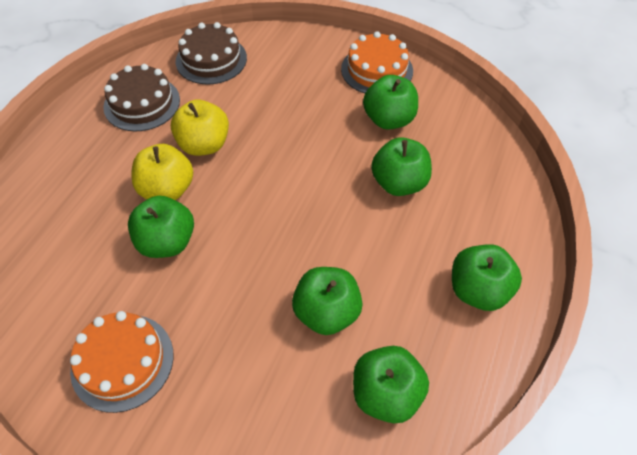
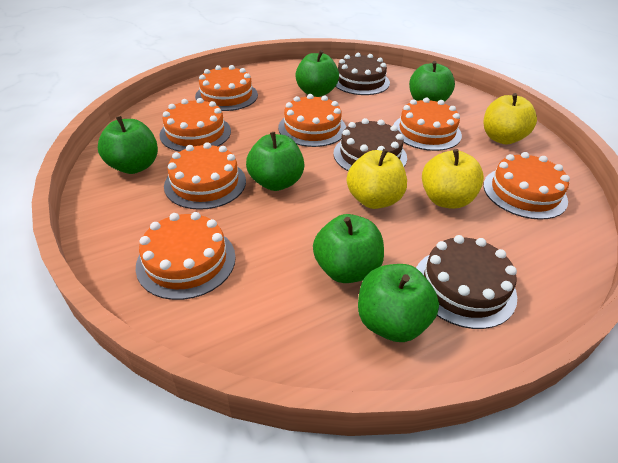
brown cake: [103,64,180,132] [176,22,247,85] = 2 -> [333,118,407,171] [336,53,390,95] [416,235,517,329] = 3
orange cake: [70,311,173,413] [341,31,413,94] = 2 -> [136,212,236,300] [159,98,231,152] [164,142,246,210] [195,65,258,111] [278,94,346,147] [394,97,462,151] [483,152,570,220] = 7
yellow apple: [131,144,193,200] [171,100,229,156] = 2 -> [347,149,407,209] [422,149,484,209] [484,93,537,144] = 3

